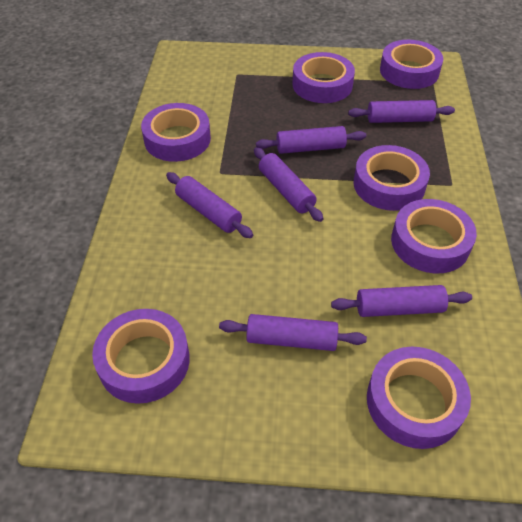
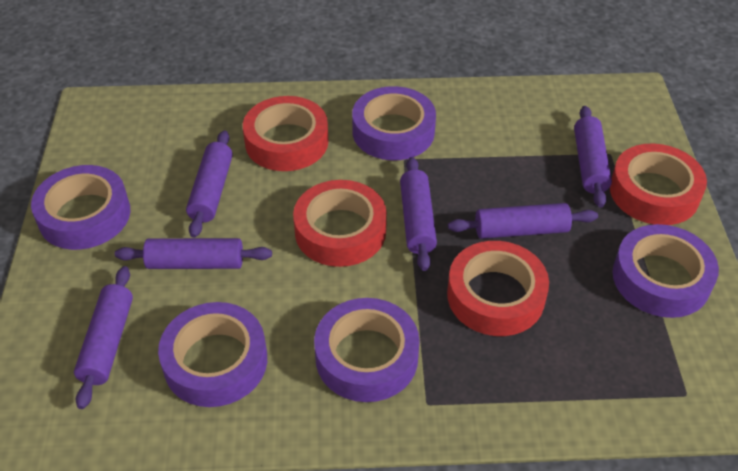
purple tape: [92,309,190,404] [141,103,211,162] [292,52,355,103] [353,145,430,211] [367,347,471,449] [380,40,443,89] [391,199,477,273] = 7 -> [31,165,130,250] [158,302,267,407] [314,298,420,402] [352,86,436,160] [612,224,719,318] = 5
red tape: none = 0 -> [243,96,329,171] [293,180,387,267] [447,241,549,336] [610,144,707,225] = 4

